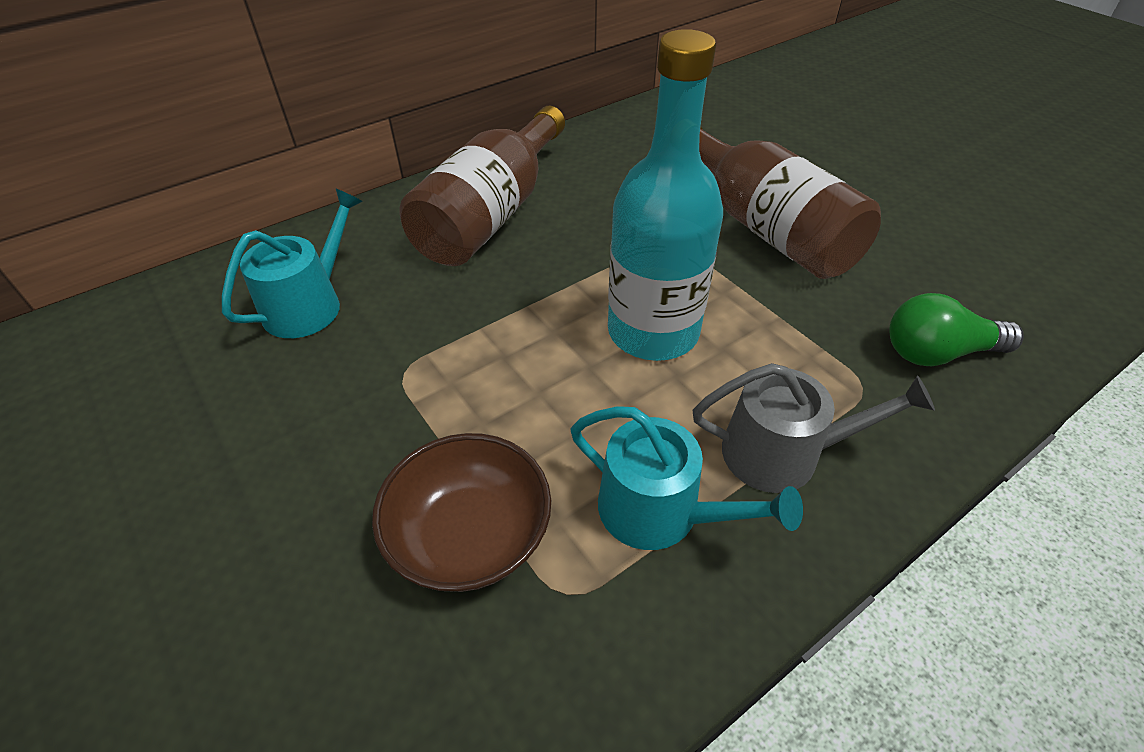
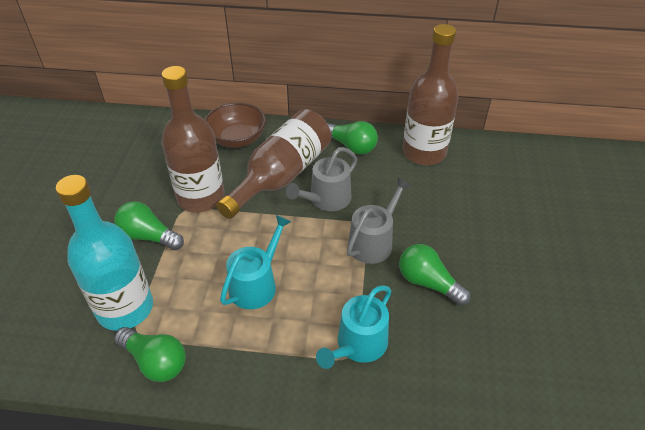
brown bottle: [400,106,565,266] [699,127,881,279] = 2 -> [161,66,225,213] [216,109,331,219] [403,24,459,165] = 3
green light bulb: [889,293,1024,366] = 1 -> [114,201,184,250] [114,327,186,382] [327,121,378,155] [399,244,471,306] = 4
grey watering can: [693,363,935,493] = 1 -> [286,147,357,211] [347,177,411,264] = 2

